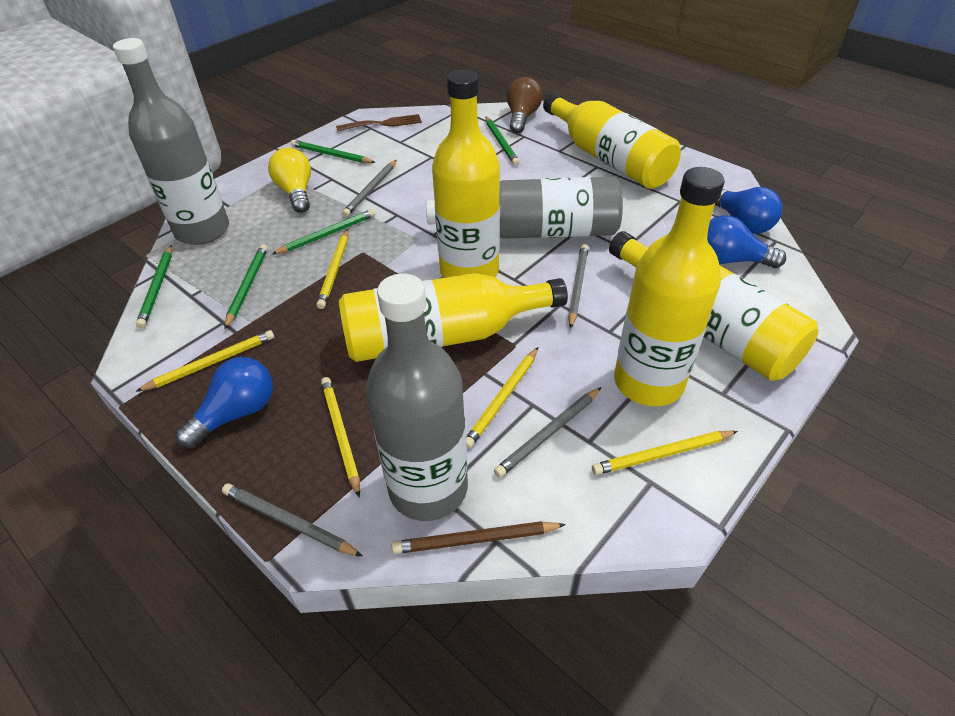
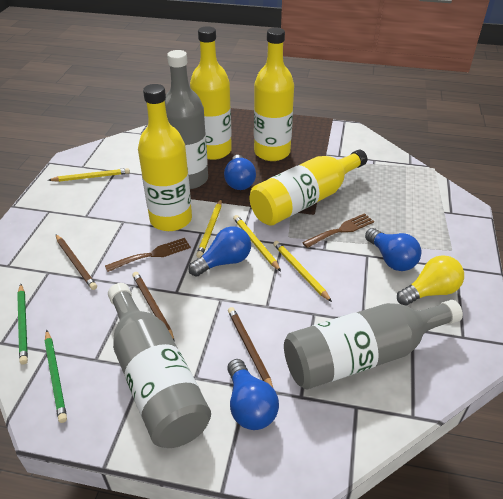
blue light bulb: [175,357,273,448] [707,215,786,268] [715,187,782,233] = 3 -> [189,226,251,277] [224,155,256,190] [227,359,279,430] [365,228,422,271] = 4
brown fork: [336,114,422,132] = 1 -> [105,238,191,272] [302,213,374,248] = 2
brown light bulb: [507,77,543,133] = 1 -> none = 0
brown pencil: [392,521,566,554] = 1 -> [56,234,97,290] [132,272,175,342] [228,307,273,387] = 3
green pencil: [136,245,172,328] [224,244,268,329] [271,209,376,255] [291,140,376,163] [486,117,519,166] = 5 -> [17,284,28,365] [44,330,67,423] = 2
grey pencil: [222,483,363,557] [342,160,397,217] [494,387,602,478] [568,244,589,329] = 4 -> none = 0
yellow bottle: [339,273,568,362] [432,70,500,278] [543,93,681,189] [609,231,818,381] [614,167,725,406] = 5 -> [138,84,192,231] [190,26,232,160] [250,150,367,226] [254,28,294,161] = 4
yellow pencil: [135,330,274,392] [316,229,348,309] [321,377,360,498] [466,347,538,449] [592,431,738,475] = 5 -> [48,168,130,182] [196,199,222,258] [233,215,281,271] [273,241,332,302] = 4

